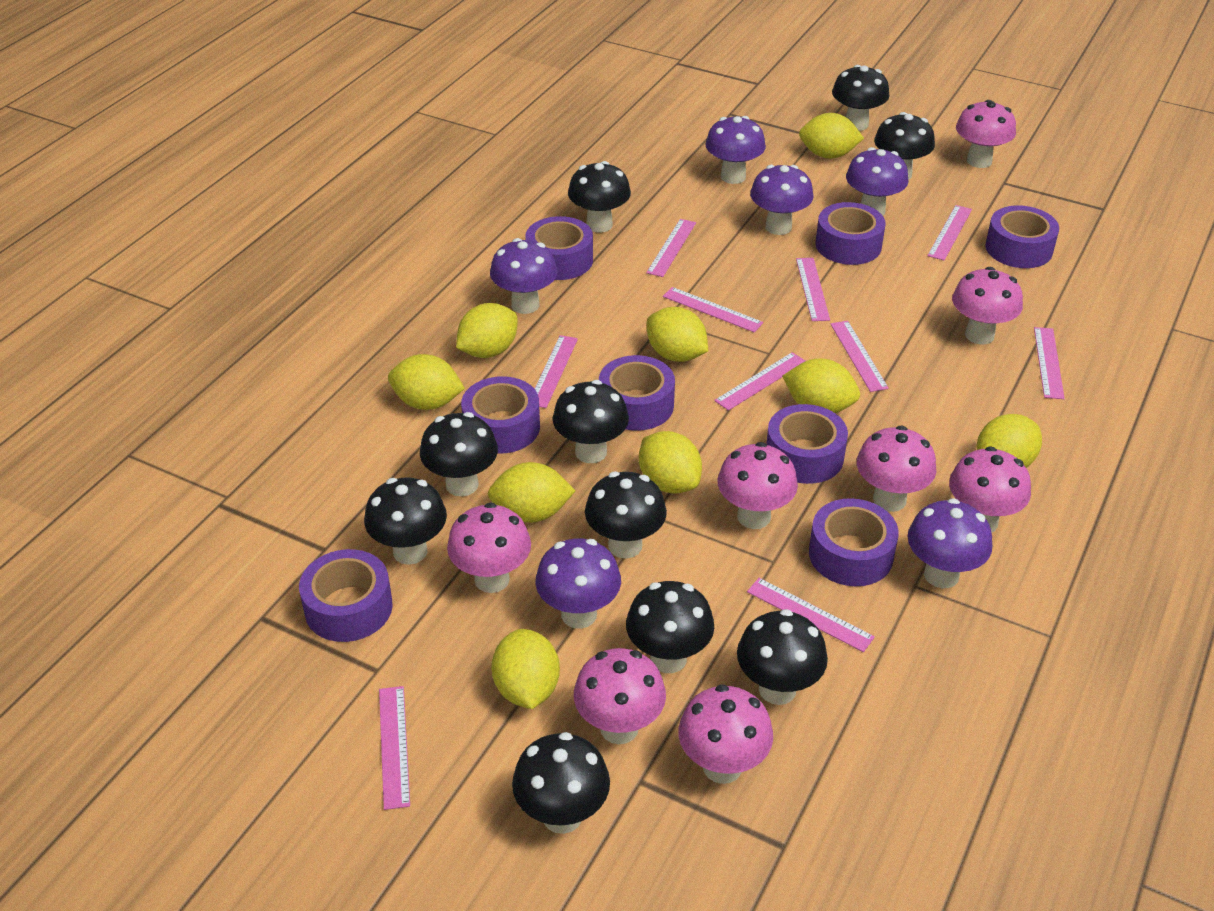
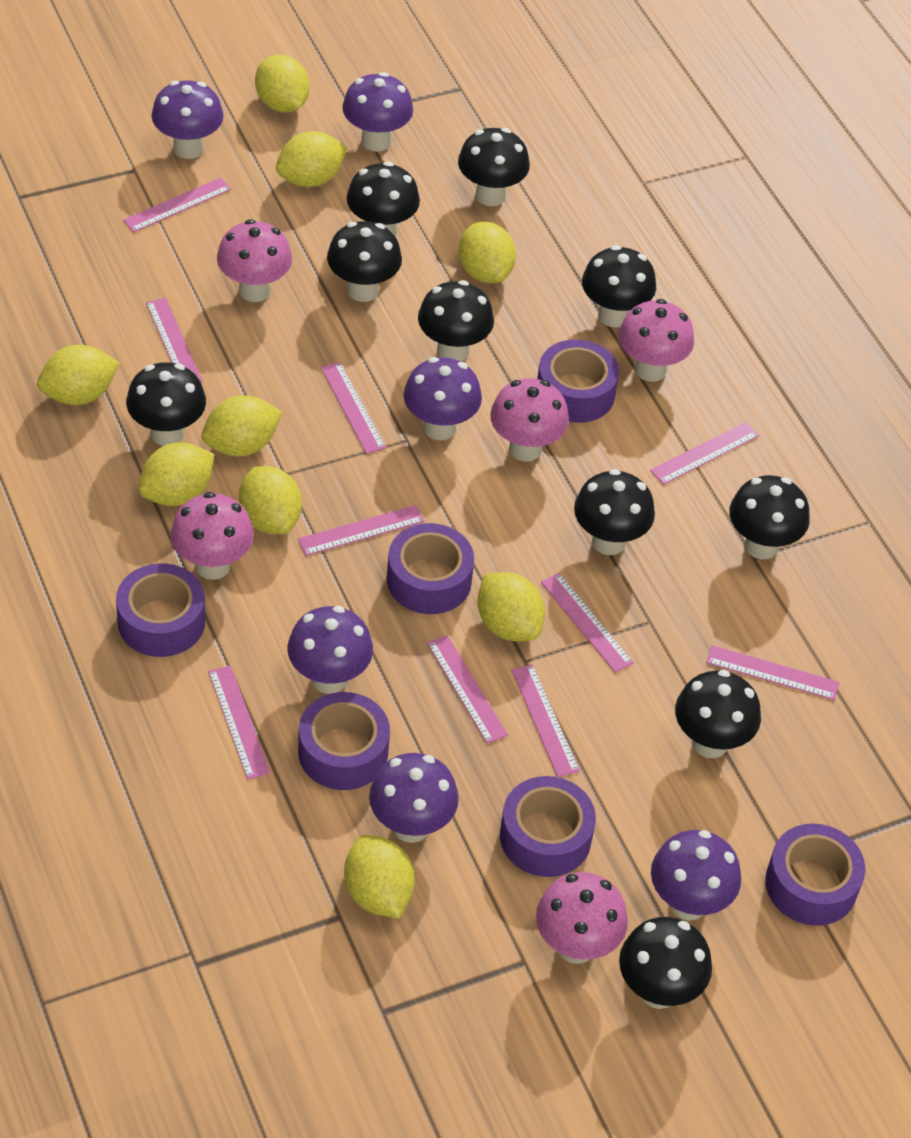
pink mushroom: [447,503,531,593] [574,648,666,744] [678,684,773,784] [718,442,798,529] [857,426,936,512] [949,446,1031,533] [952,267,1023,344] [956,100,1016,168] = 8 -> [171,492,254,580] [217,219,292,302] [490,378,569,462] [536,872,628,964] [619,299,694,382] = 5
purple tape: [299,549,393,642] [461,376,540,454] [525,216,593,280] [599,355,675,431] [766,404,848,484] [809,498,899,586] [815,202,885,265] [985,205,1059,268] = 8 -> [116,563,205,657] [298,692,390,790] [387,523,474,614] [500,776,596,877] [537,339,619,423] [765,823,865,926] = 6

